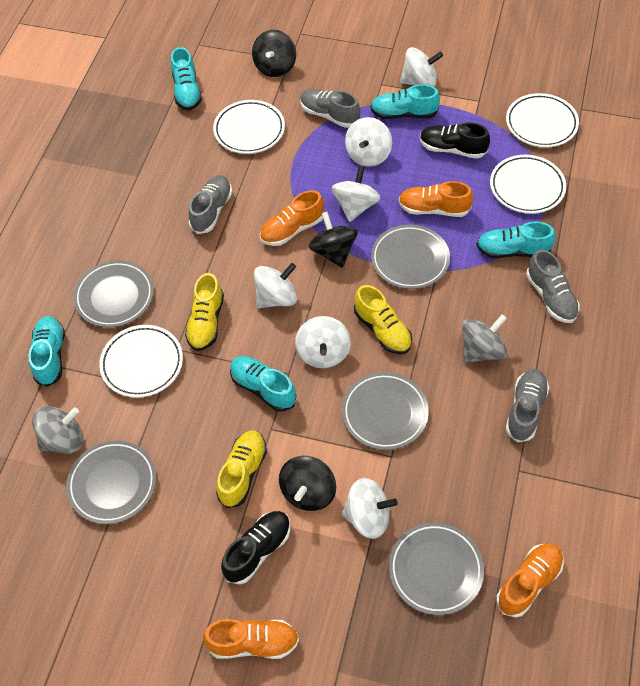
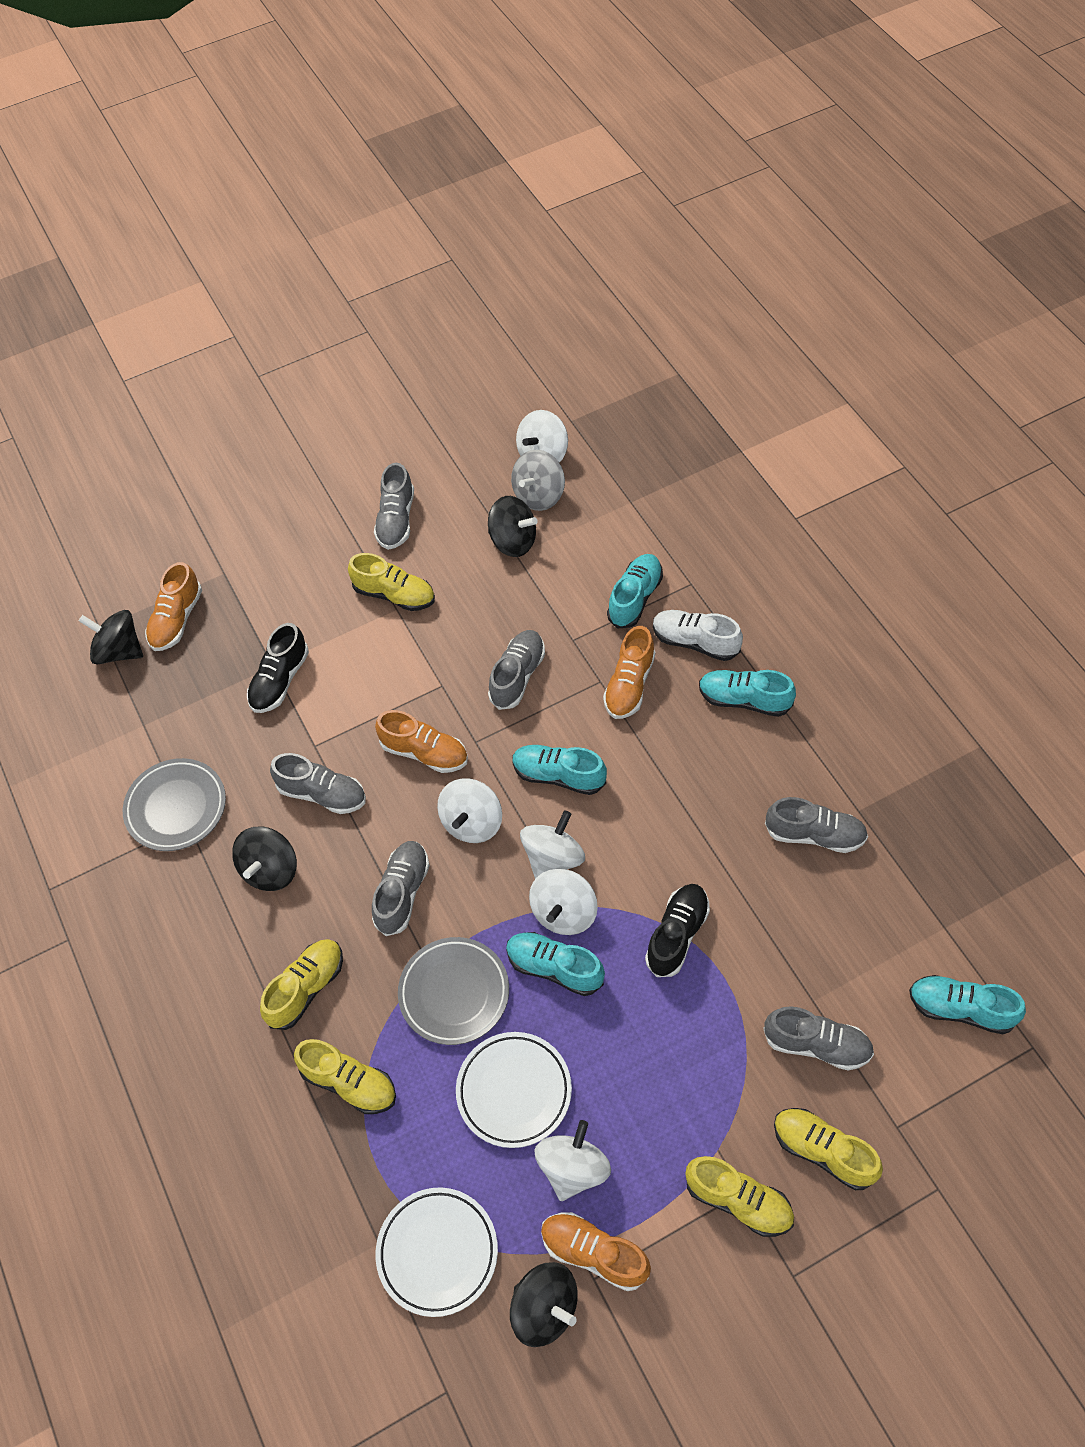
black spinning top: [252,30,296,77] [279,456,336,511] [309,212,358,268] = 3 -> [79,610,143,665] [232,826,297,891] [488,496,538,557] [510,1262,578,1347] = 4
grey plate: [66,441,156,524] [74,260,154,328] [342,372,429,450] [371,224,450,289] [389,522,484,615] = 5 -> [123,758,226,851] [398,937,509,1045] = 2
grey shoe: [189,175,232,234] [300,89,360,128] [506,369,549,442] [526,250,580,323] = 4 -> [270,753,366,814] [372,841,430,936] [374,463,414,550] [488,630,545,710] [763,1006,874,1070] [765,797,868,853] = 6
grey spinning top: [32,406,83,454] [462,314,507,363] = 2 -> [511,450,565,511] = 1
white plate: [99,325,183,398] [213,100,285,154] [490,155,566,214] [506,93,579,148] = 4 -> [376,1187,498,1317] [456,1032,572,1148] = 2
white shoe: none = 0 -> [653,610,743,661] = 1
white spinning top: [254,263,297,308] [295,316,351,368] [331,166,380,222] [341,478,398,539] [345,117,392,167] [400,47,443,87] = 6 -> [437,779,502,843] [516,410,568,463] [520,811,585,879] [529,869,598,935] [534,1120,611,1201] = 5
yellow shoe: [185,273,224,351] [216,430,267,508] [354,285,412,354] = 3 -> [260,939,343,1030] [294,1039,396,1114] [348,553,435,611] [685,1156,794,1237] [774,1108,883,1190] = 5

